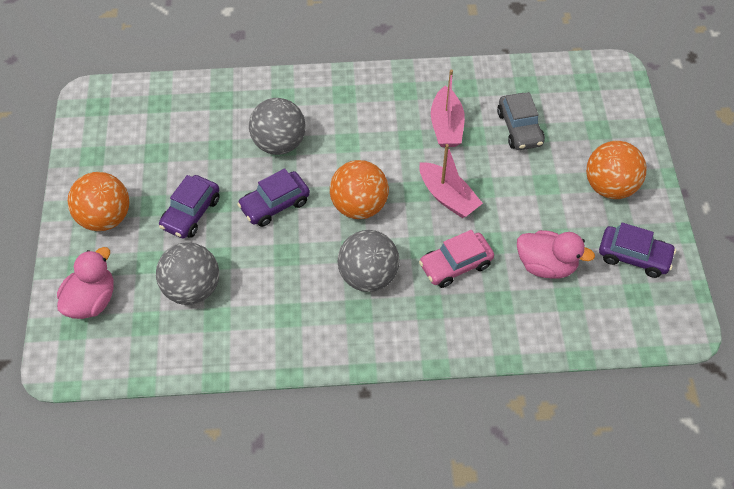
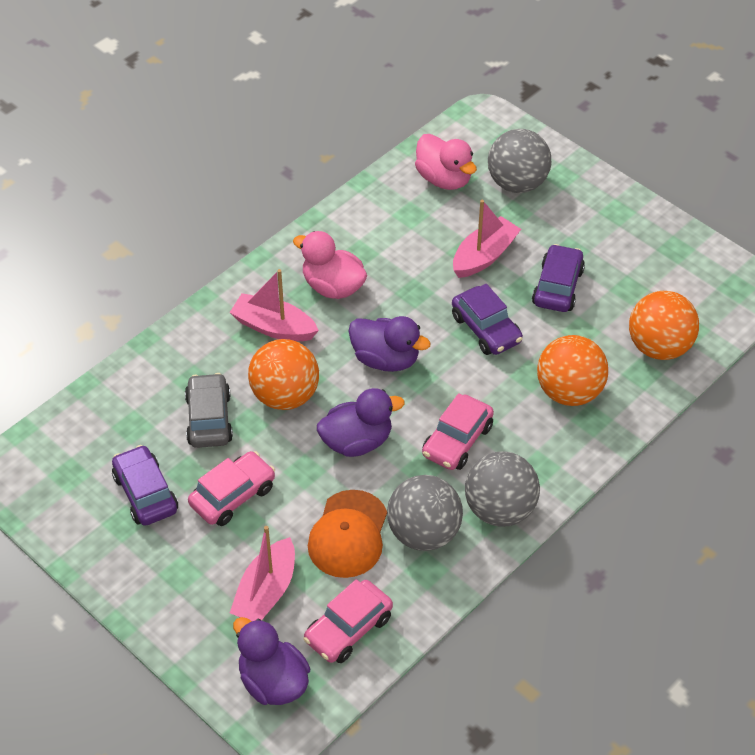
orange cap: none = 0 -> [308,490,387,578] = 1
pink boat: [419,144,483,218] [431,69,465,147] = 2 -> [229,269,319,341] [230,526,295,621] [453,200,521,278] = 3
pink car: [419,230,494,288] = 1 -> [188,451,275,526] [303,579,393,663] [422,393,494,470] = 3
purple duck: none = 0 -> [233,617,310,705] [317,388,405,457] [349,316,431,372] = 3

